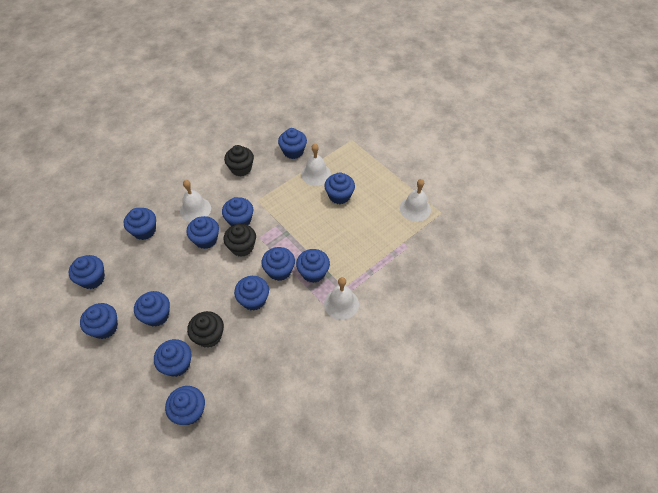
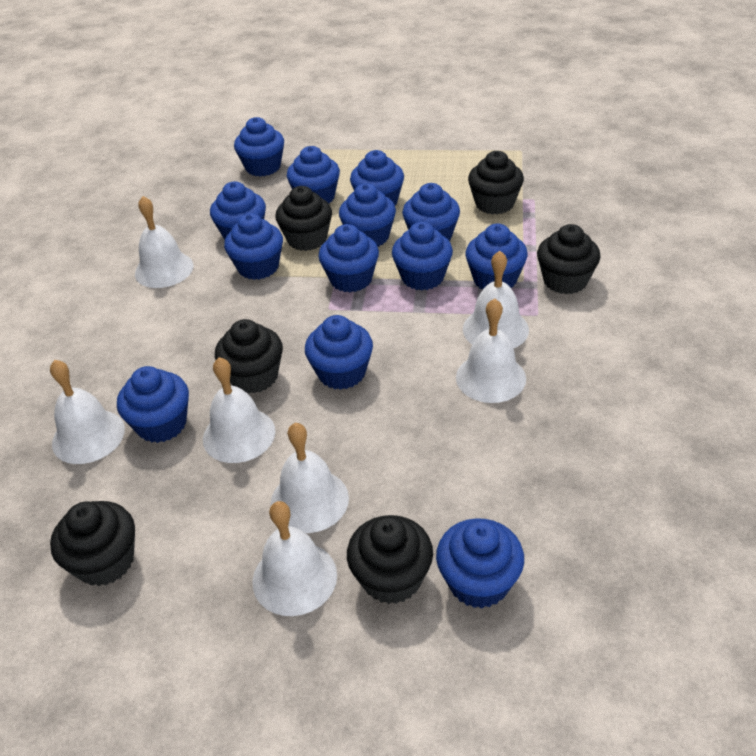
black cupcake: [187,311,224,348] [224,145,254,176] [224,224,256,257] = 3 -> [50,501,135,586] [215,319,283,393] [275,186,332,251] [347,515,433,604] [468,151,524,214] [537,224,601,294] = 6
white bell: [180,180,211,222] [301,144,331,186] [324,277,359,320] [400,179,431,222] = 4 -> [50,360,125,464] [135,196,193,288] [203,357,275,463] [252,501,337,616] [270,423,349,533] [456,298,526,403] [463,251,529,348] = 7

